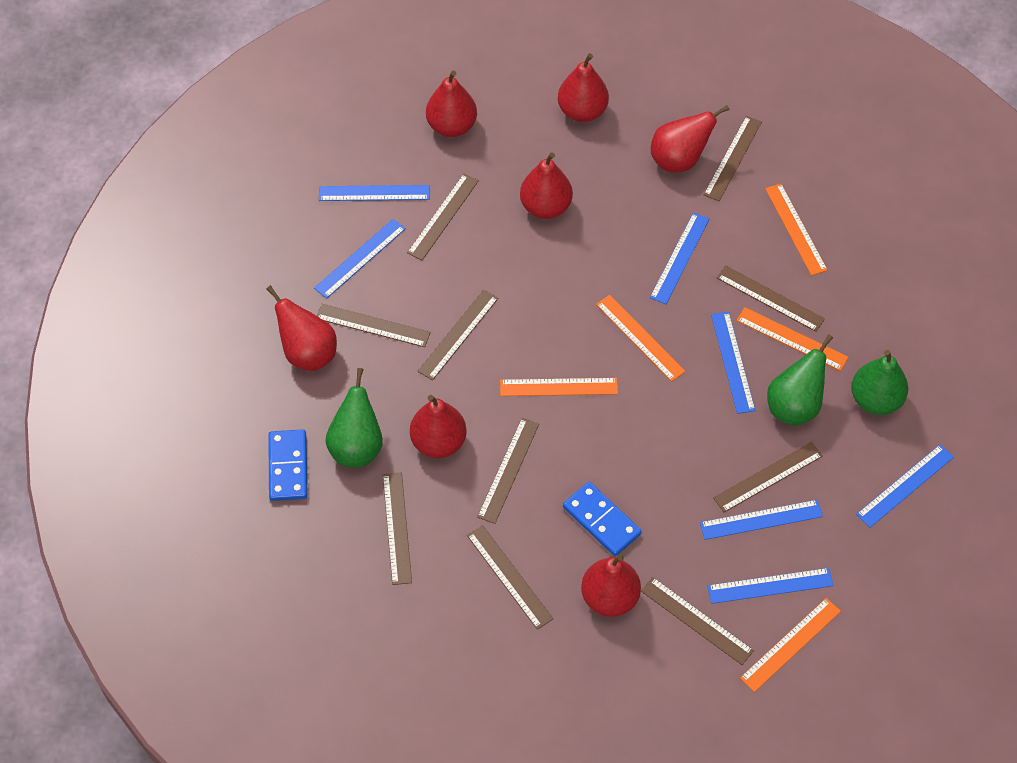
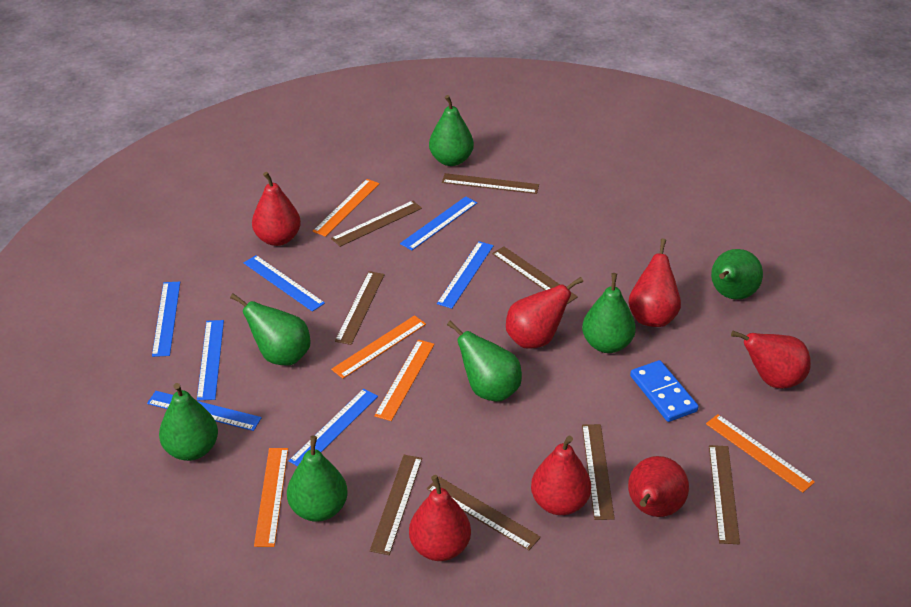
blue domino: [268,429,308,501] [563,482,642,556] = 2 -> [630,360,699,422] = 1
brown ruler: [317,304,431,347] [383,472,412,585] [407,174,479,260] [418,290,498,380] [467,525,553,630] [477,418,539,524] [641,577,754,665] [703,116,762,201] [713,442,823,512] [717,265,825,332] = 10 -> [331,200,422,247] [335,271,385,345] [370,455,422,555] [427,477,541,550] [442,173,539,194] [492,246,578,304] [582,424,615,520] [709,445,740,544] = 8
green pear: [325,368,383,467] [767,334,833,426] [851,350,908,415] = 3 -> [159,383,218,461] [230,293,310,365] [287,435,348,522] [429,95,474,166] [447,320,522,402] [582,273,636,353] [711,249,763,300] = 7

